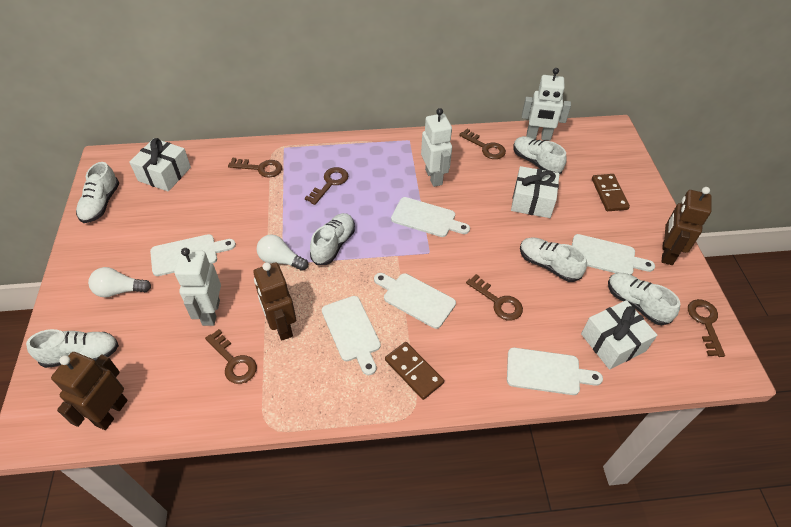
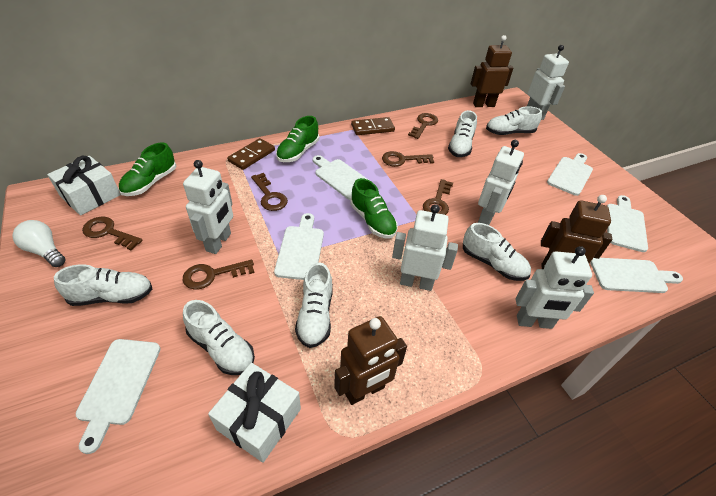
green shoe: none = 0 -> [119,143,176,196] [276,116,319,162] [350,178,398,239] = 3
white gift: [129,138,191,192] [511,166,559,218] [581,300,657,370] = 3 -> [47,156,121,216] [208,363,301,463] = 2
white light bulb: [88,267,151,298] [256,235,308,271] = 2 -> [12,220,66,267] = 1
white robot: [174,248,221,326] [421,108,452,187] [522,68,571,141] = 3 -> [183,160,233,254] [392,204,458,291] [478,140,524,225] [516,246,594,329] [527,45,569,120] = 5

